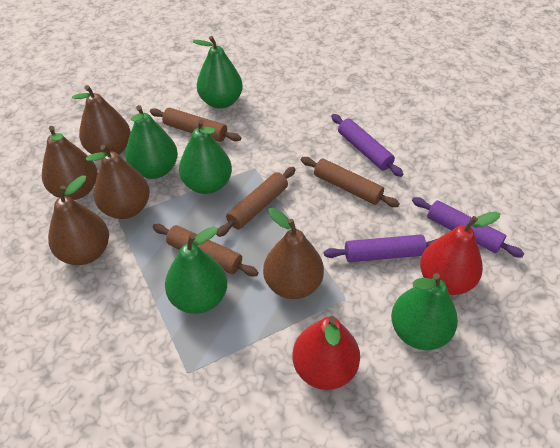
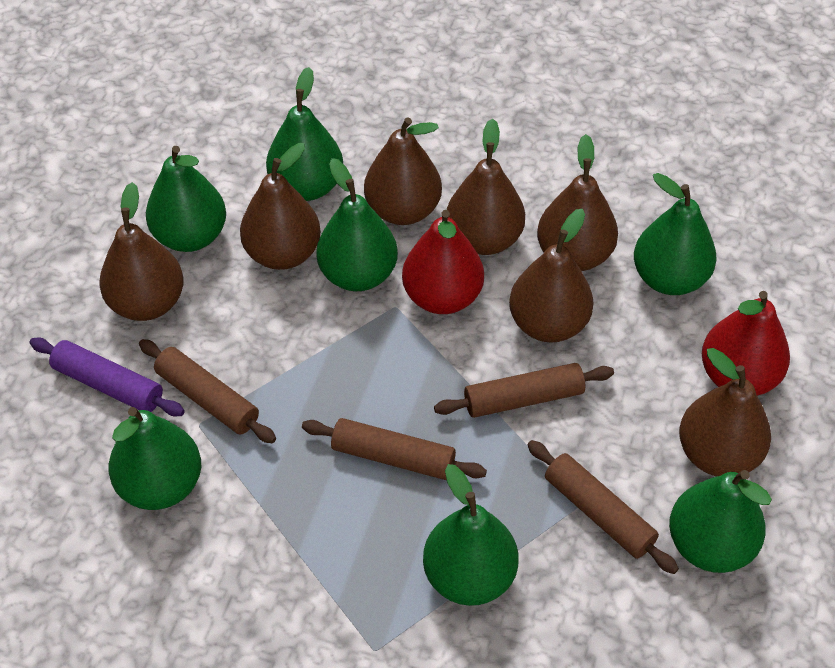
brown pear: [42,126,97,200] [48,175,109,265] [72,85,131,155] [86,145,150,219] [263,208,324,299] = 5 -> [99,182,184,321] [240,143,321,270] [364,117,442,225] [447,118,525,255] [509,209,593,343] [537,134,618,271] [679,348,771,476] = 7
green pear: [125,105,178,179] [165,226,227,314] [179,120,232,194] [193,36,243,109] [391,273,458,350] = 5 -> [109,407,201,510] [146,146,226,252] [266,67,343,201] [316,158,398,291] [423,464,519,606] [634,173,716,295] [669,470,772,573] = 7
purple rolling pin: [324,234,437,262] [331,114,403,177] [412,197,524,258] = 3 -> [30,337,185,416] = 1

